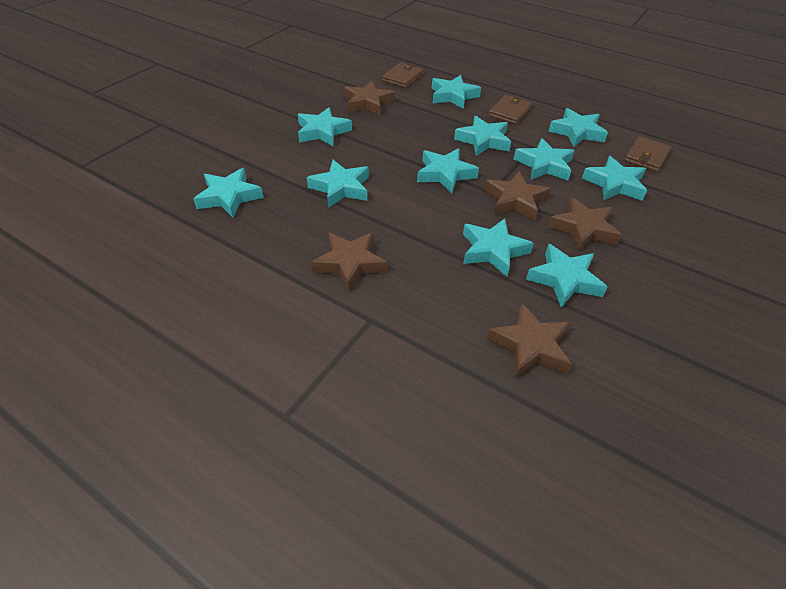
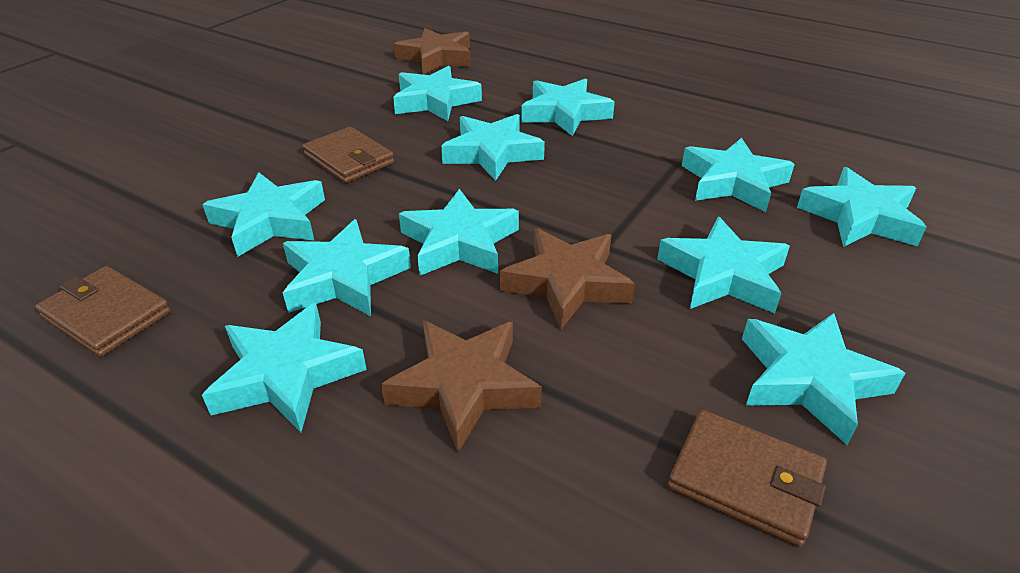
brown star: [311,232,387,292] [344,81,395,115] [484,171,551,221] [487,303,572,379] [548,197,622,251] = 5 -> [381,320,542,452] [394,28,471,74] [500,228,635,330] = 3

